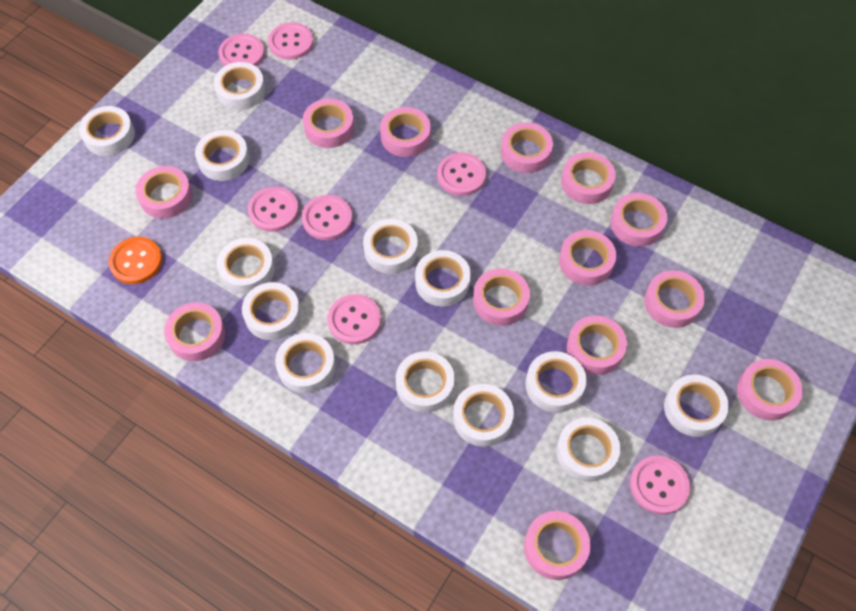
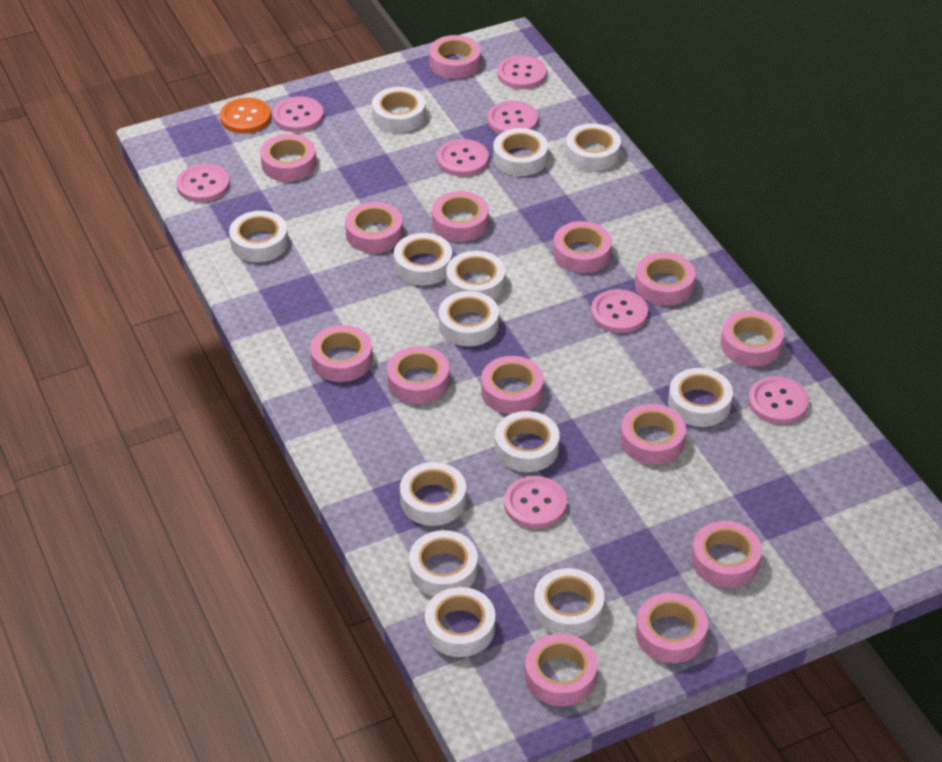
pink button: [218,34,265,66] [248,187,299,232] [268,22,314,60] [302,195,353,240] [328,294,381,344] [437,153,486,196] [630,455,690,515] = 7 -> [176,164,230,202] [273,96,324,132] [437,139,489,177] [487,101,538,134] [497,55,547,89] [504,476,567,529] [591,289,648,333] [748,376,809,424] = 8
pink tape: [135,166,192,219] [164,302,225,361] [303,99,354,148] [380,107,431,157] [473,268,530,326] [501,123,553,173] [524,511,591,580] [559,230,616,286] [561,152,616,204] [567,315,627,375] [610,193,667,247] [644,270,705,328] [737,359,803,420] = 13 -> [260,134,316,182] [310,325,373,382] [345,202,403,253] [387,346,450,404] [429,35,481,79] [432,191,489,242] [481,356,544,414] [525,633,598,706] [553,221,612,273] [620,404,686,465] [635,252,695,306] [636,593,708,663] [691,521,762,588] [721,310,784,367] = 14

